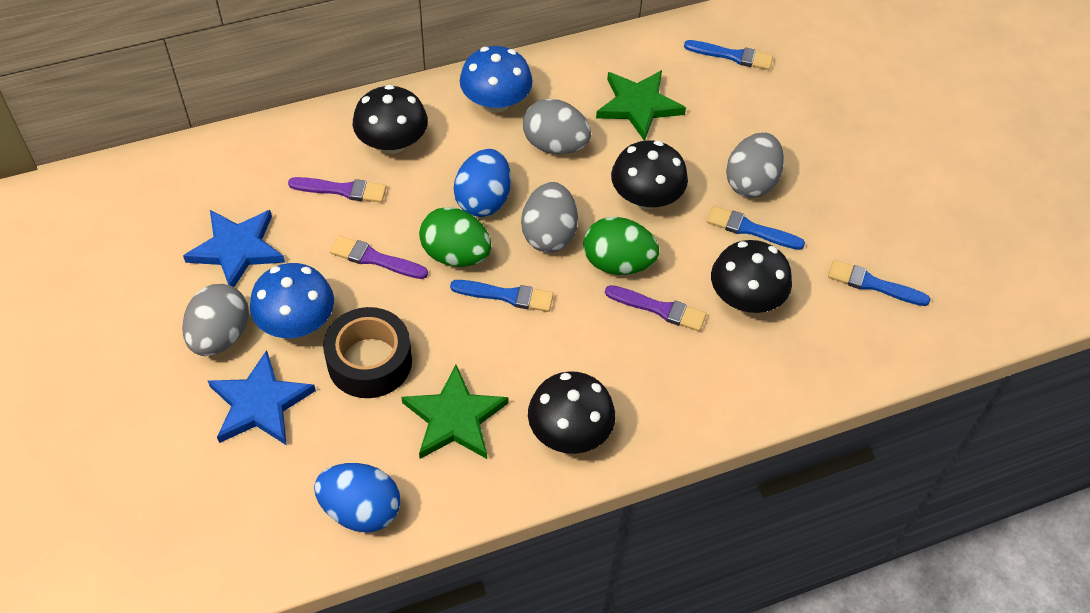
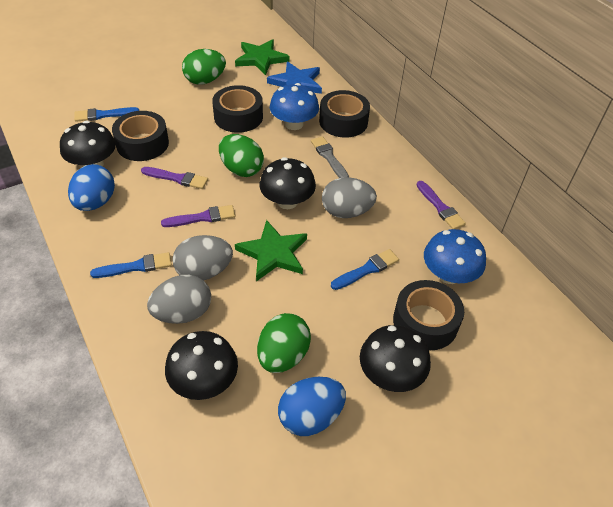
black tape: [323,307,412,398] = 1 -> [112,111,169,161] [212,85,263,133] [319,90,370,138] [393,280,464,350] = 4
blue brush: [450,280,554,312] [684,40,773,70] [707,206,805,250] [828,260,931,306] = 4 -> [74,107,139,122] [90,252,172,278] [331,249,399,290] = 3
blue star: [183,210,285,287] [208,350,316,445] = 2 -> [267,61,322,94] = 1
green egg: [419,207,491,267] [583,217,659,275] = 2 -> [182,49,226,85] [219,134,264,177] [257,313,311,373] = 3
grey brush: none = 0 -> [311,136,349,178] = 1
grey egg: [182,284,249,356] [521,182,578,253] [523,99,591,154] [726,132,784,198] = 4 -> [147,275,211,324] [173,235,233,280] [322,177,377,218] = 3

